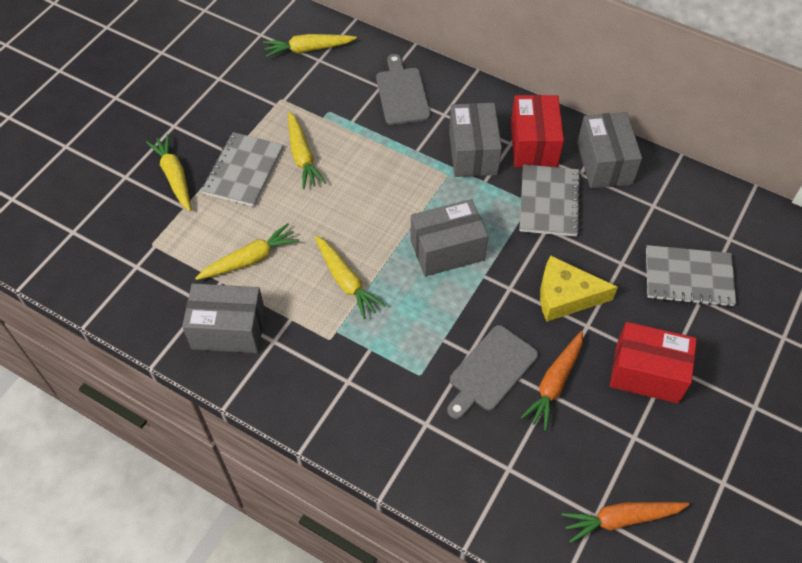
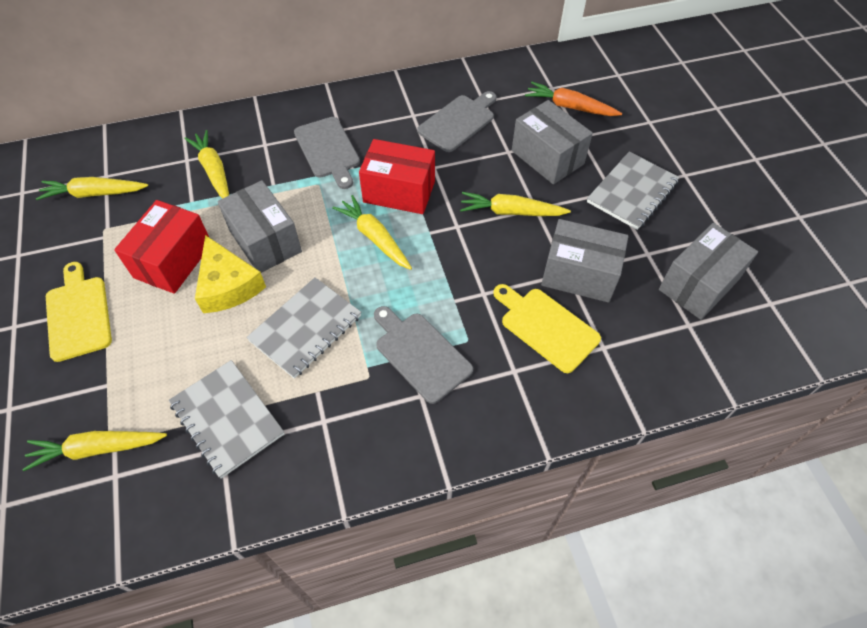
grey cutting board: [376,54,431,125] [447,325,538,419] = 2 -> [294,117,360,189] [374,306,473,404] [417,91,497,152] = 3
orange carrot: [520,331,583,431] [562,502,689,543] = 2 -> [525,82,622,116] = 1
yellow cutting board: none = 0 -> [46,262,112,362] [493,284,601,373] = 2

